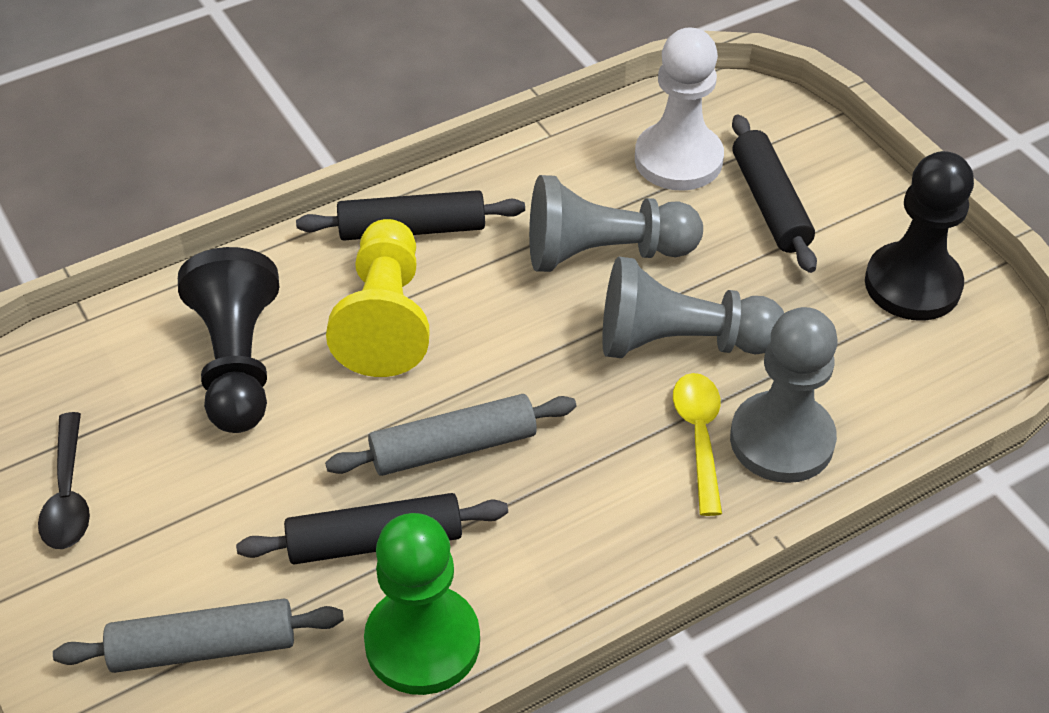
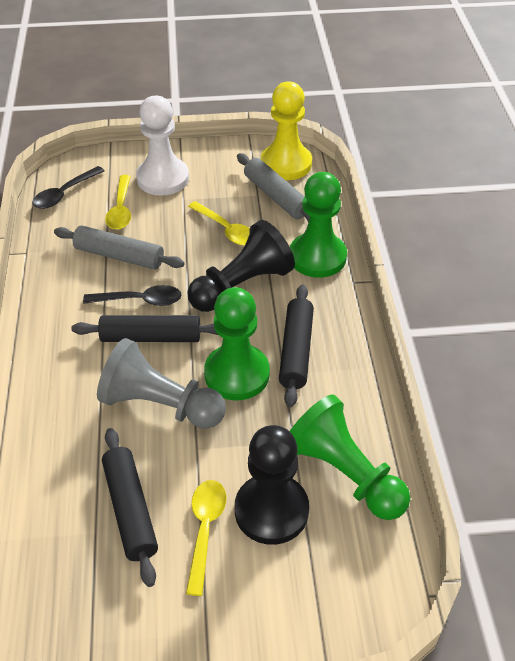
black spoon: [38,412,90,549] = 1 -> [32,166,105,209] [83,285,181,306] = 2
green pawn: [364,513,480,695] = 1 -> [204,287,270,400] [290,172,347,278] [290,394,410,520] = 3
grey pawn: [529,175,703,272] [602,257,784,358] [730,307,838,483] = 3 -> [97,338,226,429] = 1
yellow spoon: [673,373,722,516] = 1 -> [105,175,131,230] [186,480,226,596] [188,201,250,246] = 3

